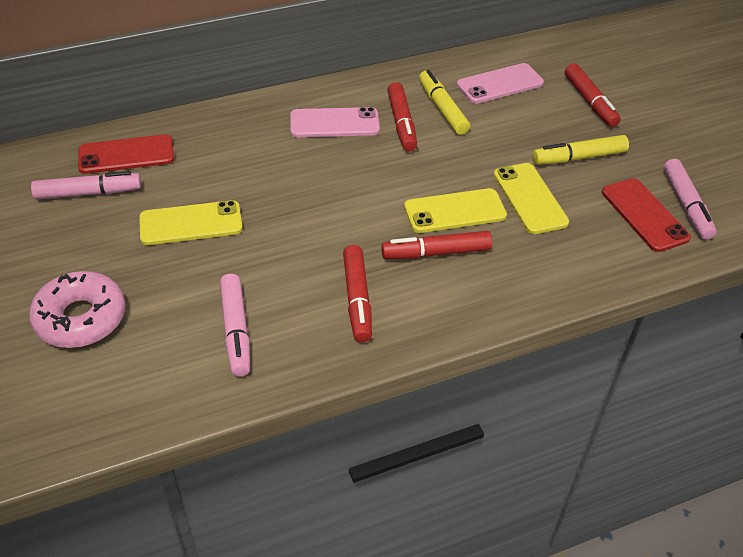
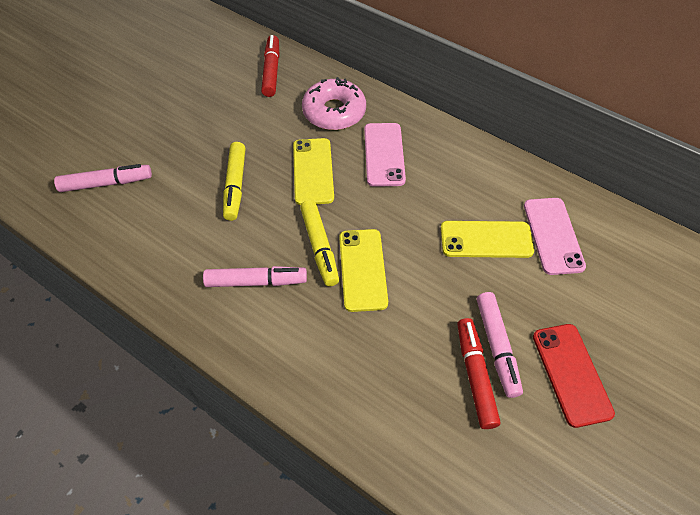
red marker: [343,245,372,343] [381,231,492,259] [387,82,417,151] [565,63,621,127] = 4 -> [261,35,279,97] [457,318,501,429] = 2
red phone: [78,134,174,174] [602,178,691,252] = 2 -> [533,324,615,428] = 1

